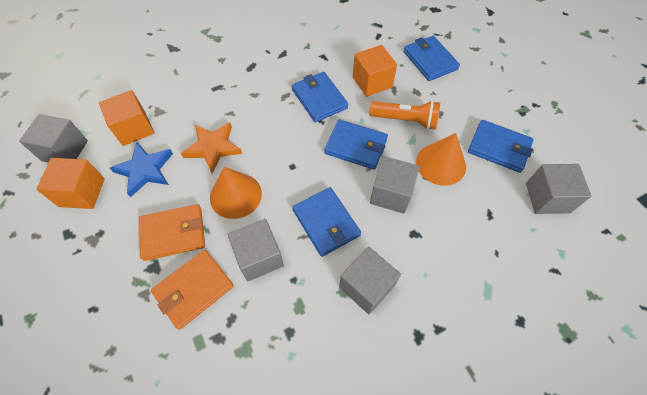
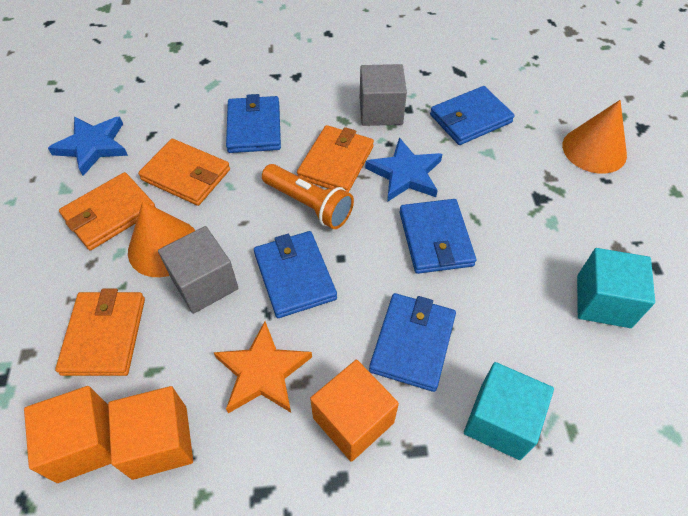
blue star: [110,142,173,197] = 1 -> [48,116,128,176] [365,137,442,202] = 2
grey cube: [19,114,88,163] [227,219,284,281] [339,247,401,315] [370,156,419,214] [526,164,591,214] = 5 -> [158,226,238,314] [360,64,407,126] = 2
orange wallet: [139,204,205,261] [151,250,234,330] = 2 -> [55,289,145,376] [59,172,155,250] [138,139,230,206] [297,125,374,193] = 4
turquoise cube: none = 0 -> [464,362,554,460] [577,248,655,328] = 2

